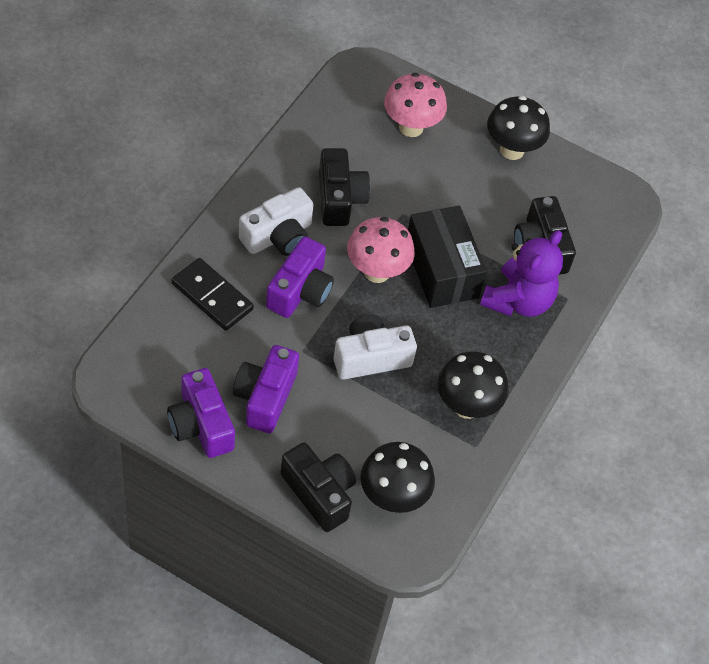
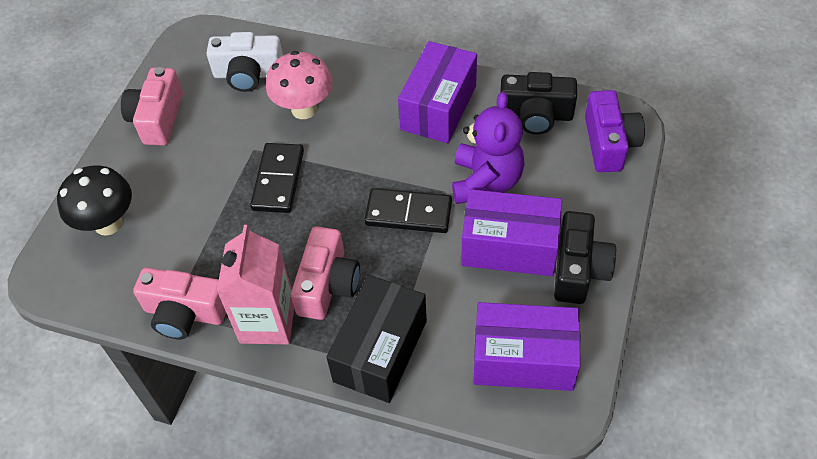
black camera: [280,442,356,532] [319,148,370,226] [514,196,576,275] = 3 -> [500,72,577,135] [554,211,616,304] = 2
black domino: [171,258,254,331] = 1 -> [250,143,304,213] [364,188,452,233] = 2
black mushroom: [360,442,435,513] [438,351,509,419] [487,96,550,160] = 3 -> [57,166,132,236] = 1
pink camera: none = 0 -> [121,67,183,146] [133,267,226,339] [291,226,360,320] = 3
pink carton: none = 0 -> [217,225,294,344] = 1
pink mushroom: [347,217,415,283] [384,73,447,137] = 2 -> [266,51,333,119] = 1
purple box: none = 0 -> [398,41,477,143] [461,189,562,276] [473,302,581,391] = 3
purple camera: [167,368,235,458] [233,345,299,433] [266,236,334,318] = 3 -> [585,90,645,172] = 1
white camera: [239,187,314,256] [334,315,417,380] = 2 -> [206,32,283,92] = 1

